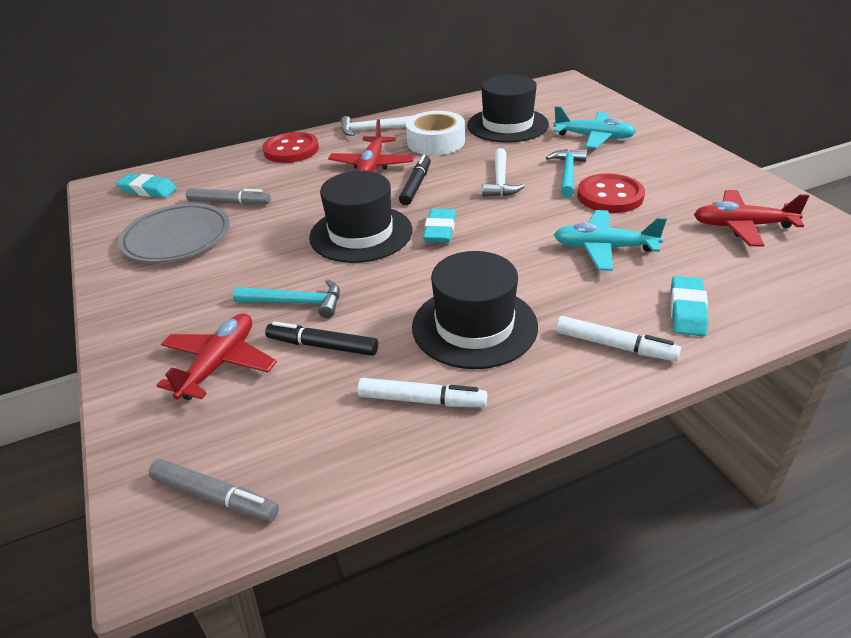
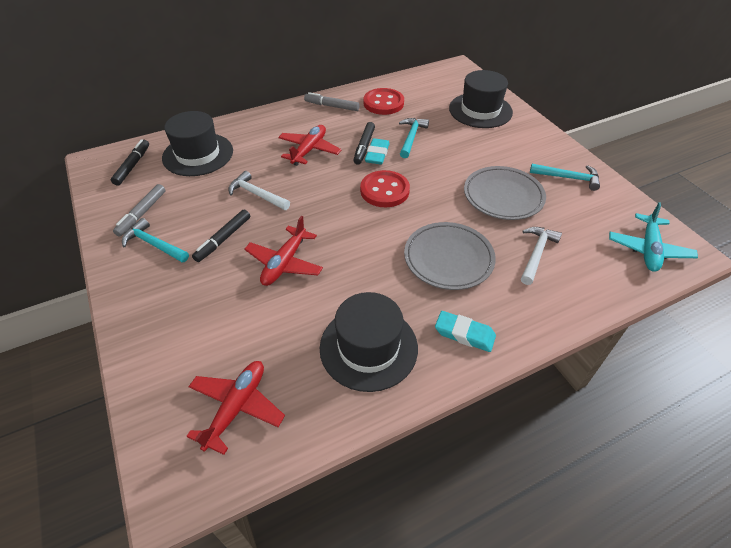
black marker: [265,321,378,356] [399,154,431,205] = 2 -> [111,139,149,186] [192,210,250,262] [353,122,375,165] = 3
grey plate: [118,203,230,263] = 1 -> [404,222,496,290] [464,166,546,220] = 2
turquoise eraser: [116,174,177,198] [423,208,456,243] [670,276,709,336] = 3 -> [365,138,390,165] [435,311,496,352] = 2
turquoise hammer: [233,279,340,318] [546,149,587,198] = 2 -> [122,218,189,263] [399,118,429,158] [530,164,600,191] = 3
turquoise plane: [553,106,637,148] [554,210,667,271] = 2 -> [609,202,698,272] = 1
white marker: [357,378,487,407] [556,316,681,361] = 2 -> none = 0
white tape: [406,111,465,155] = 1 -> none = 0

